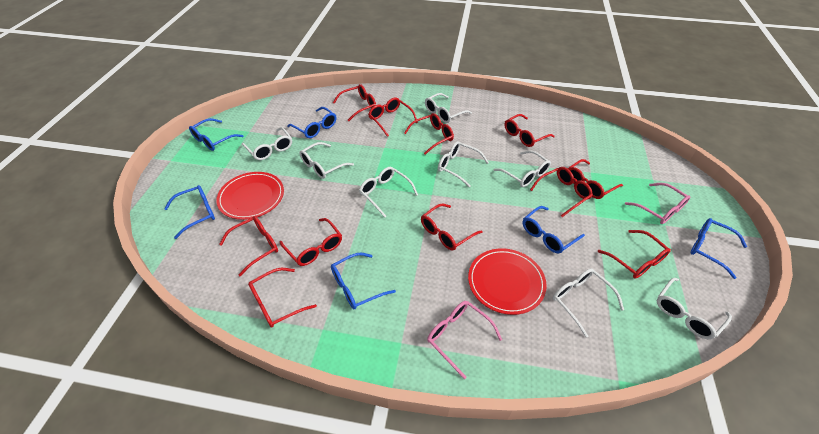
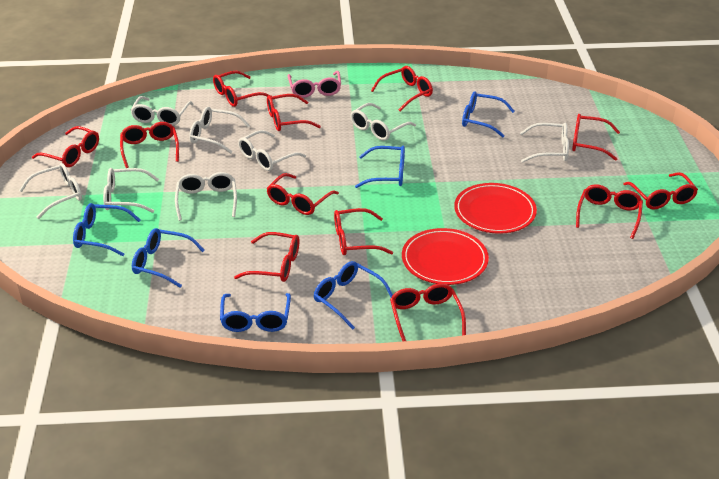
pink glasses: [427,301,502,379] [625,183,690,224] = 2 -> [287,71,341,98] = 1
red glasses: [219,216,278,276] [248,268,317,328] [279,218,342,266] [333,84,376,121] [368,98,418,137] [404,113,454,155] [421,203,483,251] [504,114,555,147] [530,167,593,217] [568,159,623,199] [598,230,671,279] = 11 -> [32,126,99,167] [120,122,179,168] [213,71,272,107] [234,232,299,282] [266,173,339,215] [267,94,321,131] [334,208,393,255] [371,66,433,112] [390,283,466,341] [572,114,620,161] [576,184,643,239] [623,172,698,209] = 12

